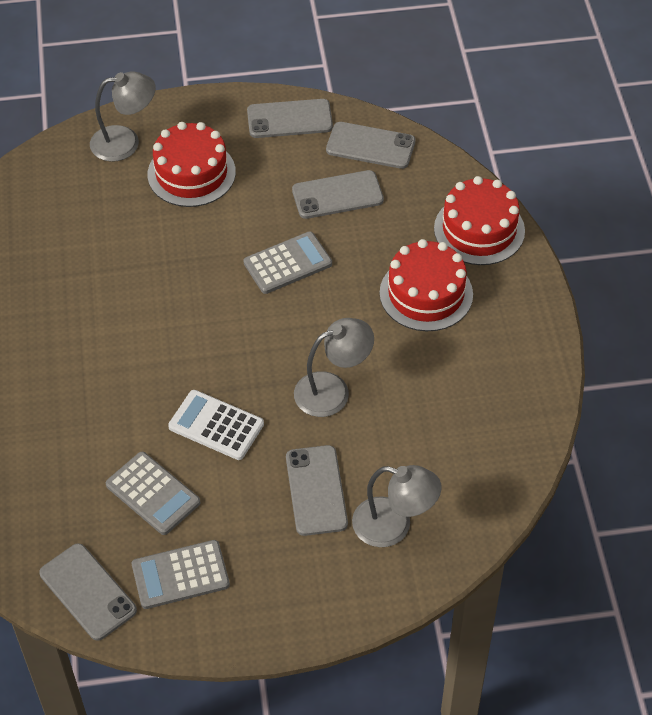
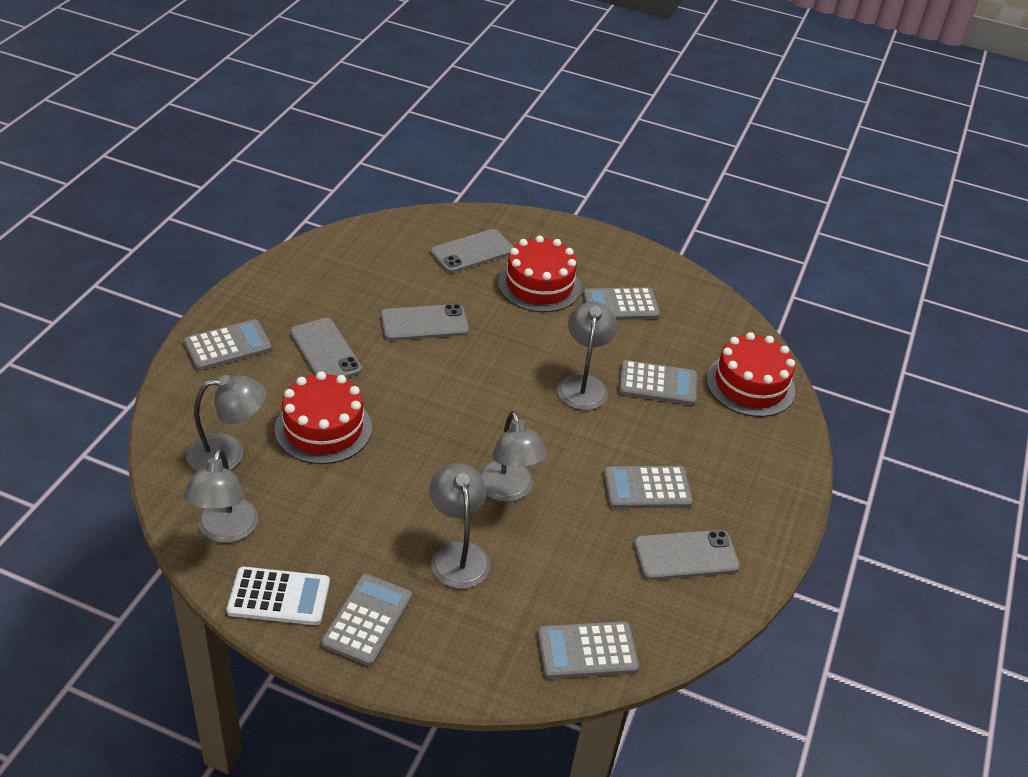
grey calculator: [106,452,200,535] [132,540,230,609] [243,231,332,294] = 3 -> [184,319,272,370] [321,574,412,666] [538,621,639,679] [583,287,660,320] [603,466,693,508] [619,360,697,405] = 6
grey lamp: [90,71,156,162] [294,318,374,417] [352,465,442,547] = 3 -> [184,448,258,543] [186,375,266,471] [429,463,490,589] [479,411,548,502] [557,301,617,410] = 5
grey phone: [39,543,137,641] [247,99,333,138] [286,445,348,536] [292,170,384,219] [326,122,415,169] = 5 -> [290,318,362,378] [381,304,469,341] [431,229,513,273] [634,530,740,580] = 4

